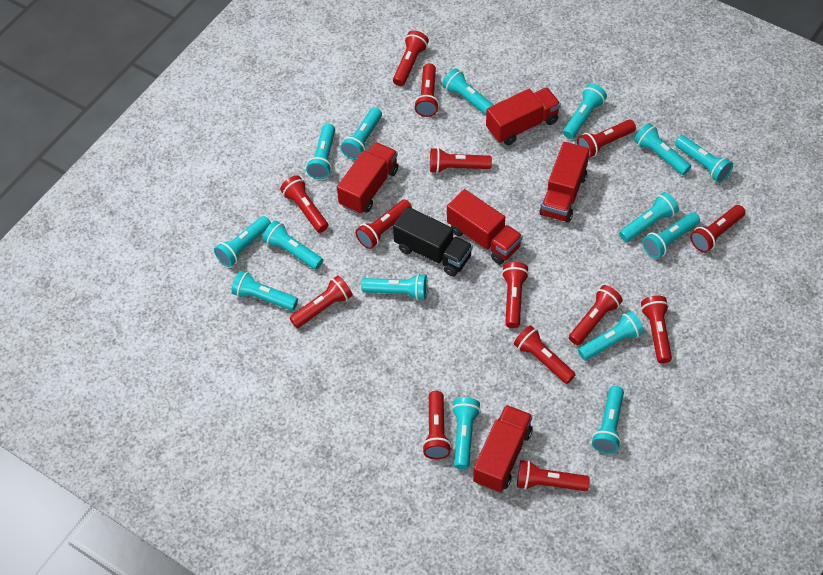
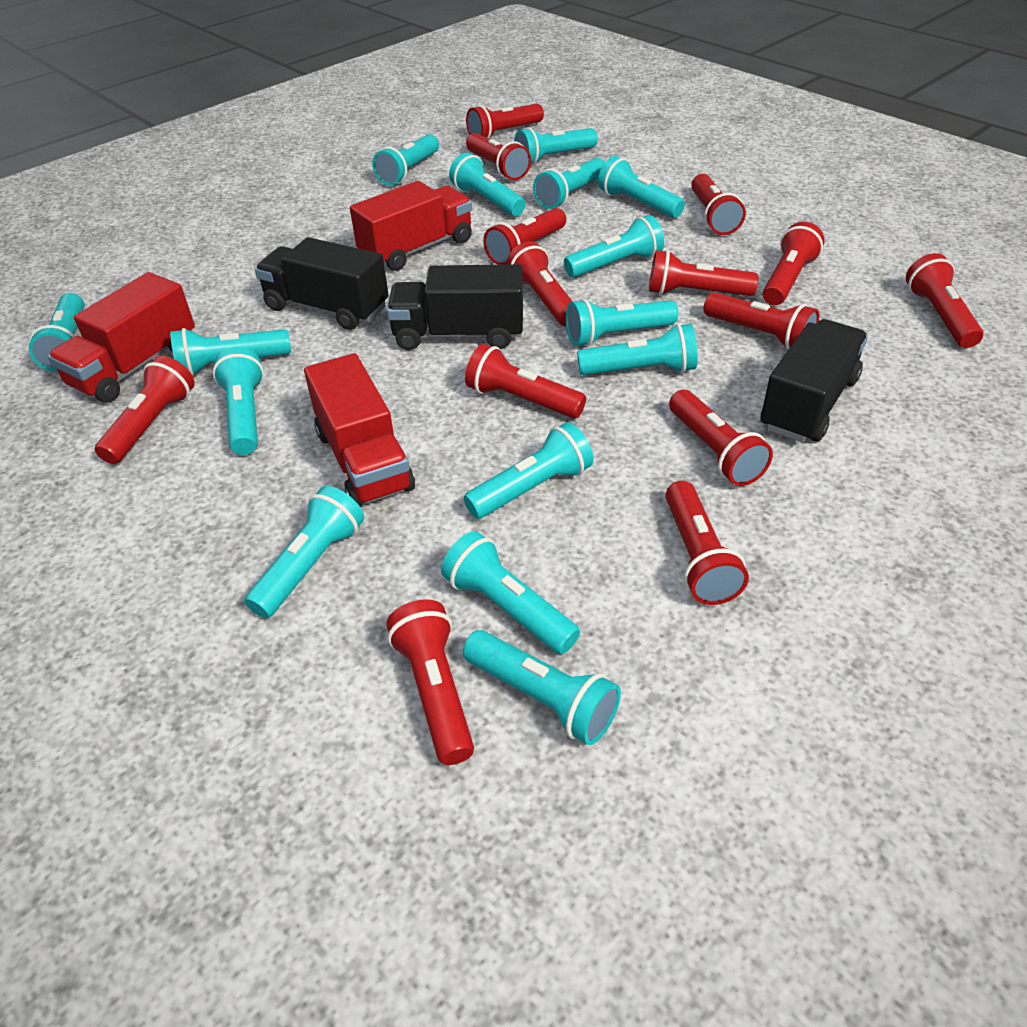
black truck: [393,206,473,277] = 1 -> [255,237,389,330] [387,264,523,350] [760,319,868,443] = 3
red truck: [337,142,398,214] [447,189,523,264] [473,405,533,492] [486,87,561,145] [539,142,589,223] = 5 -> [48,272,195,403] [304,353,415,507] [350,181,472,271] = 3

